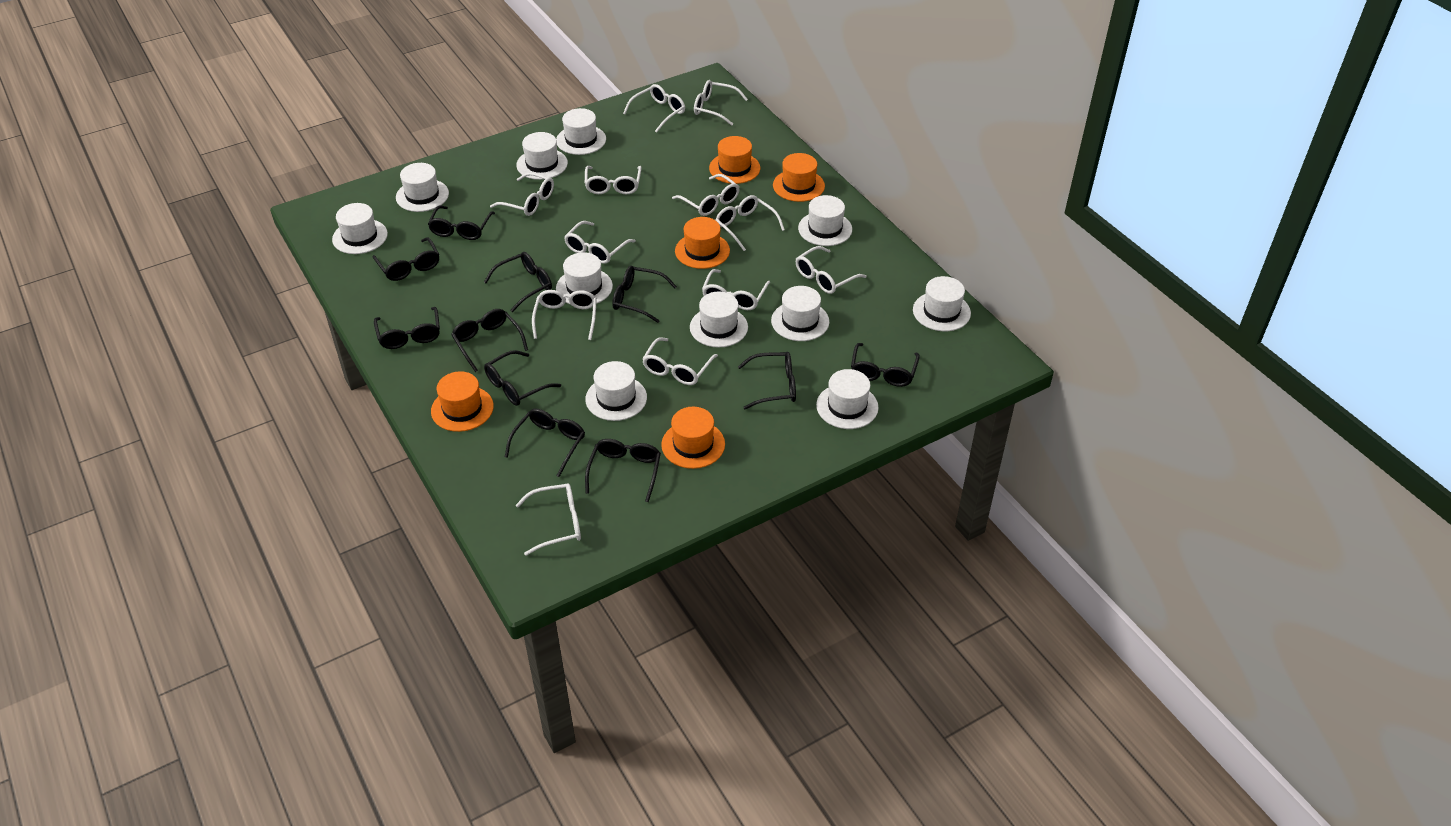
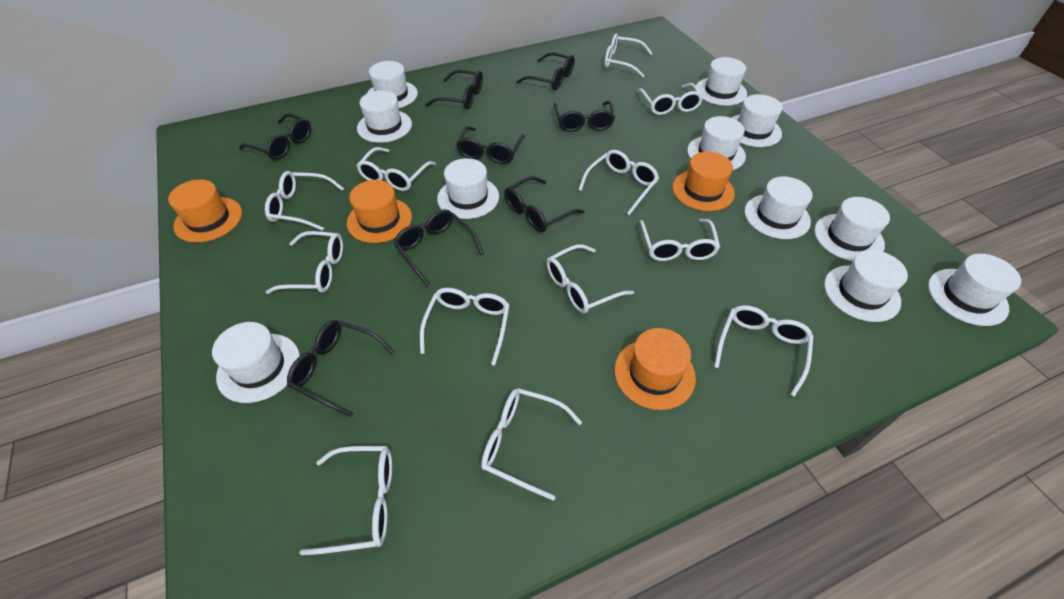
black glasses: [373,237,439,281] [374,307,440,349] [428,206,495,240] [451,309,528,372] [484,252,552,312] [484,350,561,406] [505,409,585,477] [585,439,661,502] [612,266,677,323] [738,352,796,409] [851,343,920,387] = 11 -> [239,114,311,160] [287,320,395,417] [393,209,484,286] [426,70,483,109] [456,126,525,164] [504,176,584,232] [516,52,575,90] [554,101,615,132] = 8
orange hat: [431,371,494,432] [661,407,725,469] [675,217,730,269] [709,136,760,184] [773,153,825,202] = 5 -> [168,179,242,243] [347,180,412,243] [615,328,696,410] [672,151,735,211] = 4

